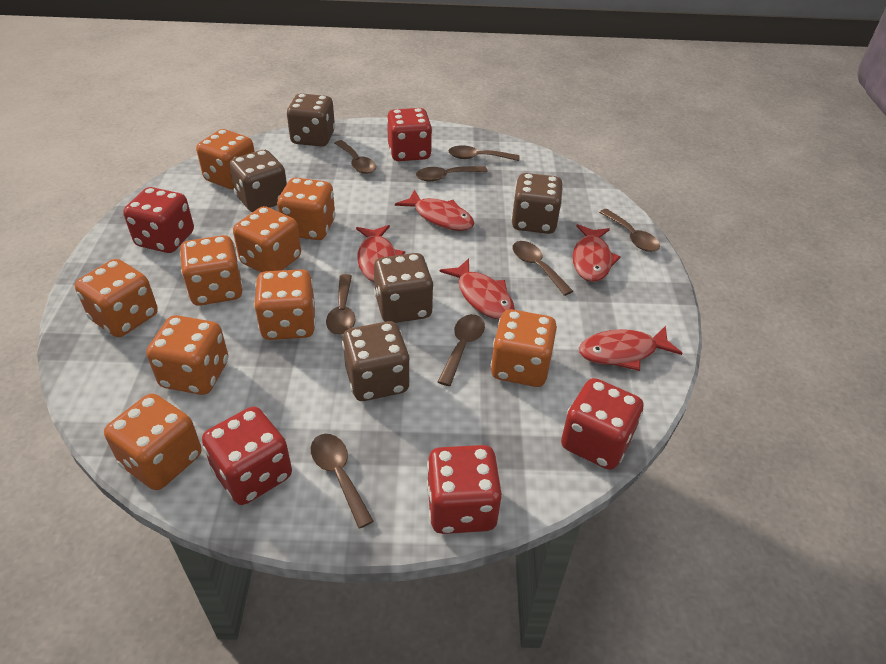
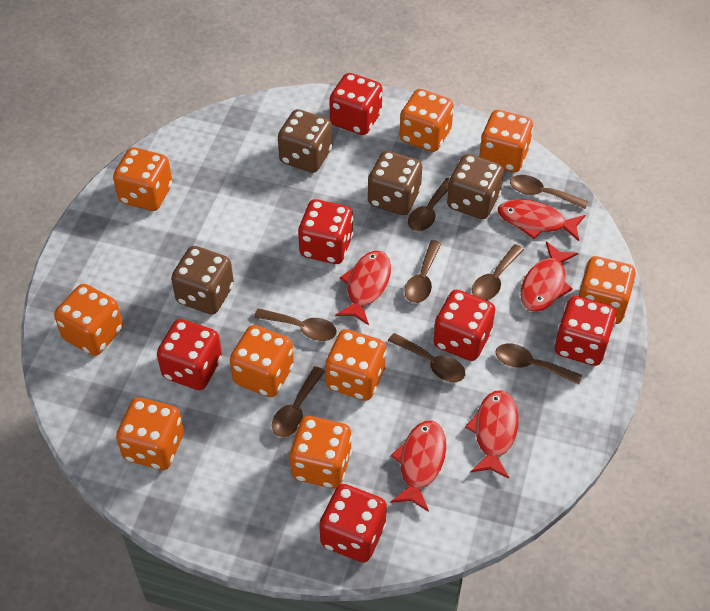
brown dice: [229,150,287,212] [287,93,335,147] [342,321,410,401] [374,253,434,323] [511,173,563,234] = 5 -> [171,246,234,315] [278,109,332,173] [368,151,422,215] [447,154,504,219] = 4
red dice: [123,187,194,253] [202,407,292,505] [387,108,432,161] [427,445,503,534] [561,378,643,470] = 5 -> [157,319,222,390] [298,199,353,264] [319,484,387,563] [329,73,382,135] [433,290,495,361] [554,296,617,366] = 6

